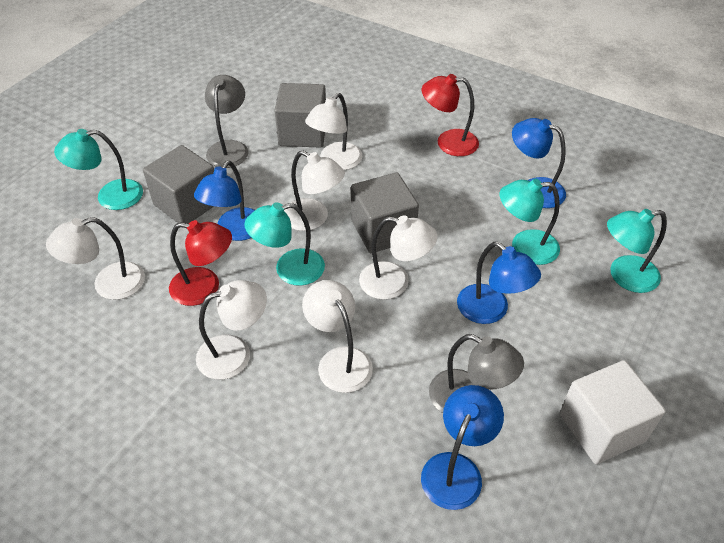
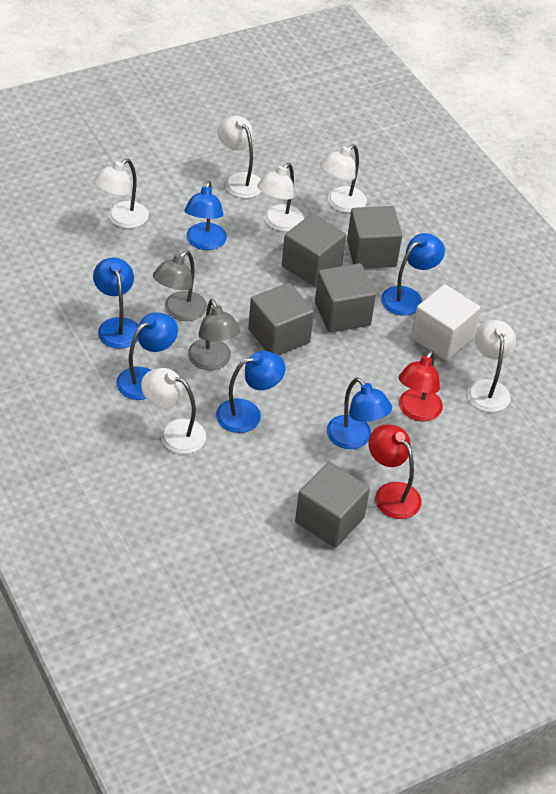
blue lamp: [194,161,255,241] [421,385,504,510] [457,242,541,324] [512,118,566,208] = 4 -> [93,257,139,349] [116,312,178,400] [185,181,227,250] [216,351,286,433] [327,377,392,449] [381,233,445,316] = 6
grey cube: [143,145,214,224] [274,83,326,148] [351,172,419,253] = 3 -> [248,283,314,355] [282,214,346,287] [295,462,370,548] [315,263,376,333] [347,206,402,269] = 5
turquoise lamp: [54,129,143,210] [244,202,325,286] [499,179,560,265] [607,209,667,293] = 4 -> none = 0

